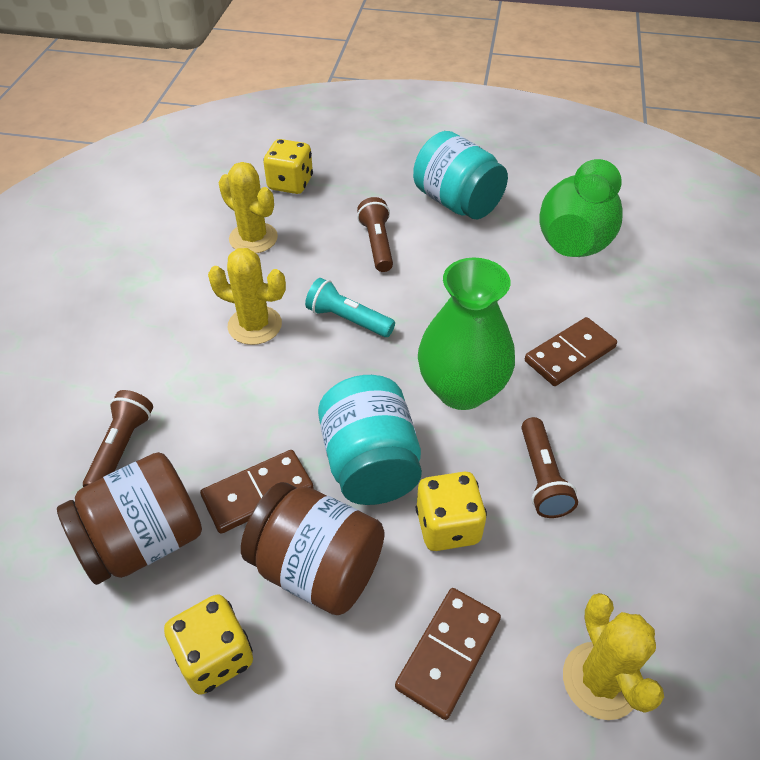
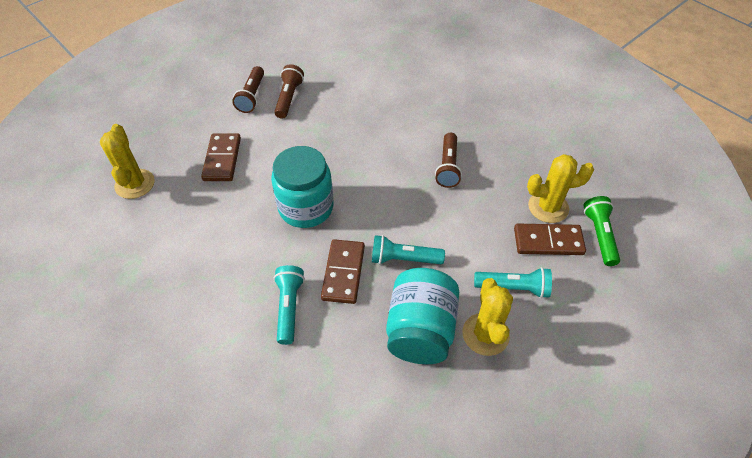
brown jar: [57,452,202,585] [241,482,384,615] = 2 -> none = 0
green flashlight: none = 0 -> [584,196,620,266] = 1
green vase: [418,257,515,410] [539,159,623,257] = 2 -> none = 0
turquoise flashlight: [305,278,395,337] = 1 -> [274,265,305,345] [372,235,445,265] [474,267,552,298] = 3
yellow dice: [164,594,253,695] [263,139,313,194] [416,472,487,551] = 3 -> none = 0

